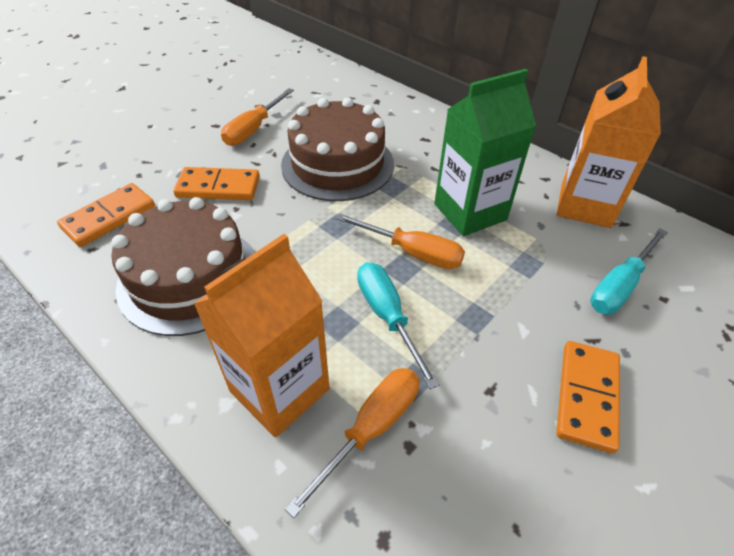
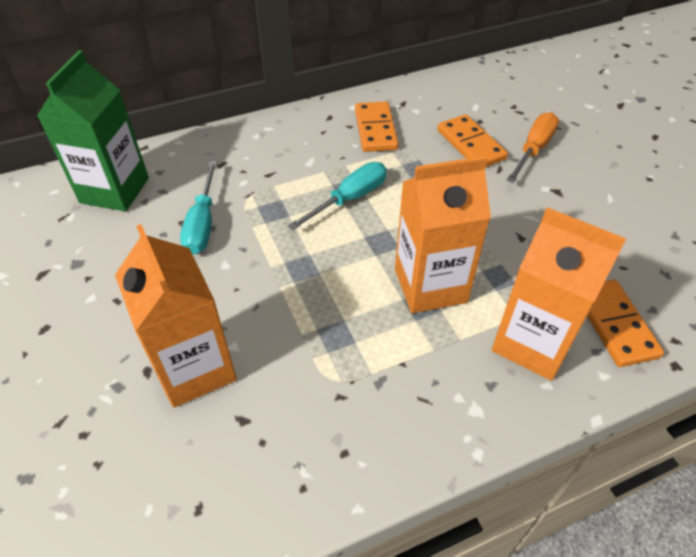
brown cake: [111,197,256,336] [281,98,394,201] = 2 -> none = 0
orange carton: [194,234,330,437] [557,56,661,228] = 2 -> [115,224,237,407] [395,156,491,313] [492,207,626,381] = 3
orange screwdriver: [221,88,294,146] [285,368,420,518] [336,213,465,269] = 3 -> [507,112,559,183] = 1

